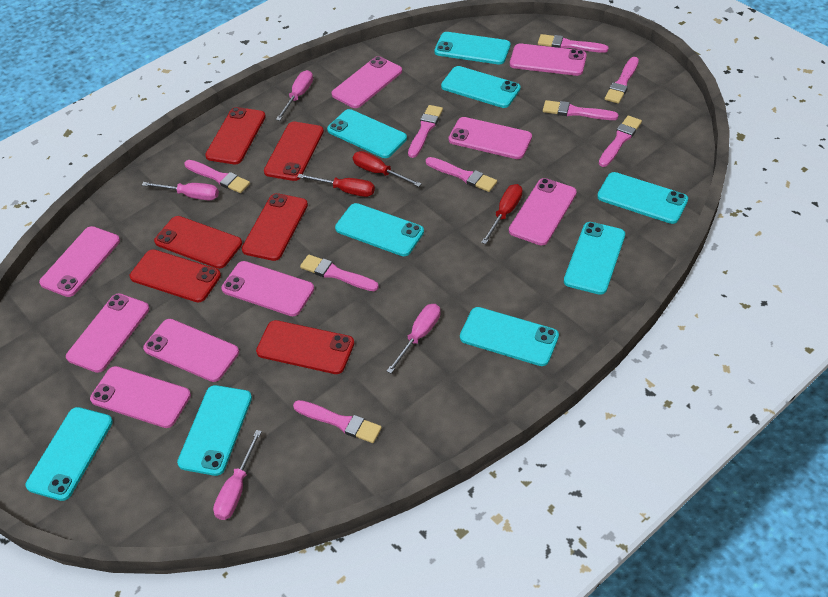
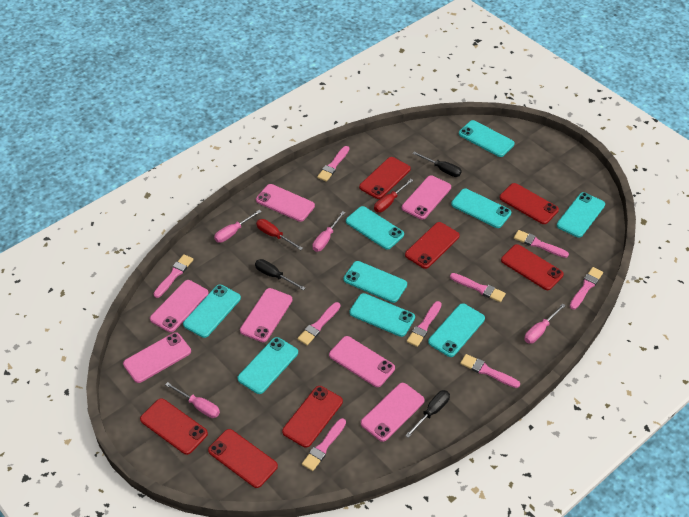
black screwdriver: none = 0 -> [255,259,305,290] [405,390,450,438] [412,152,462,177] = 3
pink phone: [39,226,120,297] [66,293,150,373] [90,366,191,428] [143,319,239,382] [221,261,314,316] [331,56,402,108] [449,117,532,159] [509,178,577,246] [510,43,587,76] = 9 -> [123,332,191,383] [150,280,209,332] [240,288,293,342] [256,184,315,222] [329,336,395,387] [361,383,425,442] [402,175,451,220] = 7
red phone: [130,249,221,303] [154,216,242,269] [205,107,266,164] [242,193,308,261] [256,320,354,374] [264,122,324,181] = 6 -> [140,398,208,455] [208,429,278,488] [282,386,343,448] [359,157,411,199] [405,222,460,269] [499,183,559,224] [501,244,564,290] = 7
red screwdriver: [298,174,375,197] [353,151,421,187] [481,184,522,244] = 3 -> [256,219,303,250] [374,179,413,212] = 2

